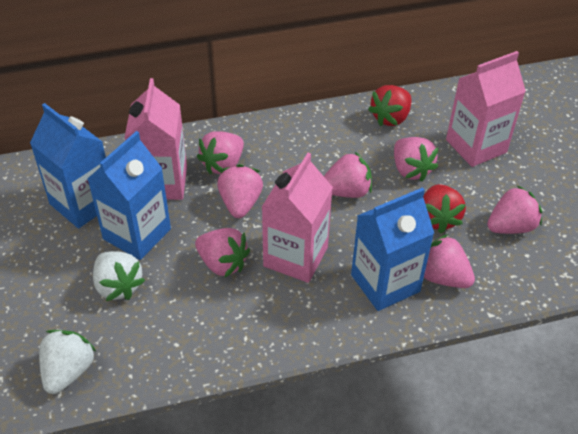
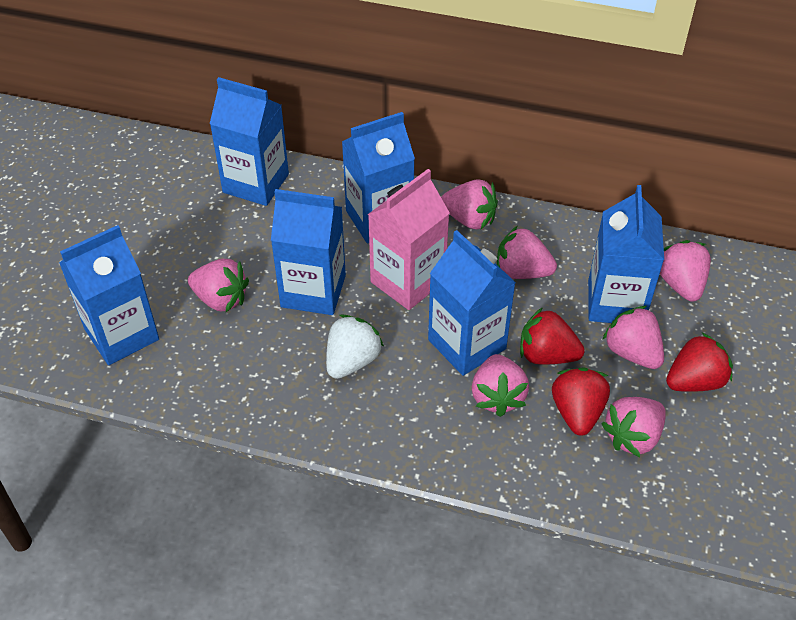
blue carton: [30,103,106,228] [87,131,171,260] [351,187,434,311] = 3 -> [59,225,159,365] [210,77,289,206] [271,189,346,315] [342,112,415,244] [428,230,516,376] [588,185,664,323] = 6
pink carton: [124,78,187,200] [262,153,333,283] [446,51,526,167] = 3 -> [368,169,450,310] = 1
red strawberry: [368,85,411,126] [423,184,466,233] = 2 -> [520,307,585,365] [552,368,610,436] [666,333,733,392] = 3
white strawberry: [39,330,97,394] [93,251,145,301] = 2 -> [326,315,384,379] = 1

